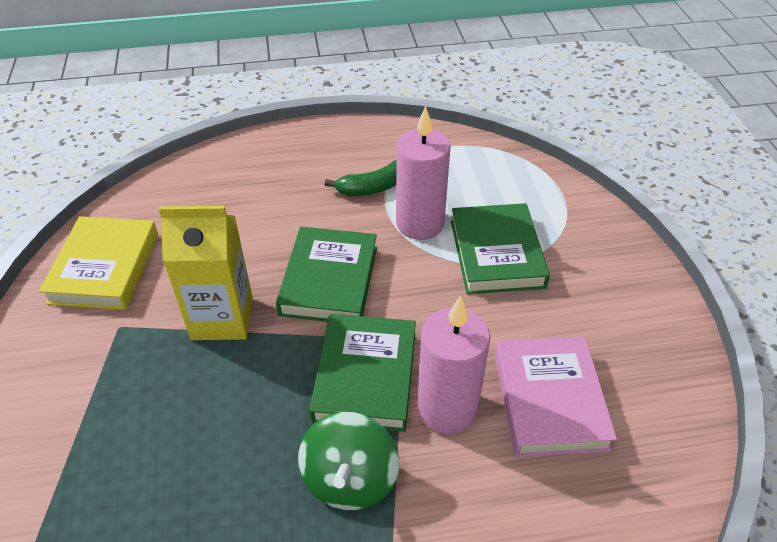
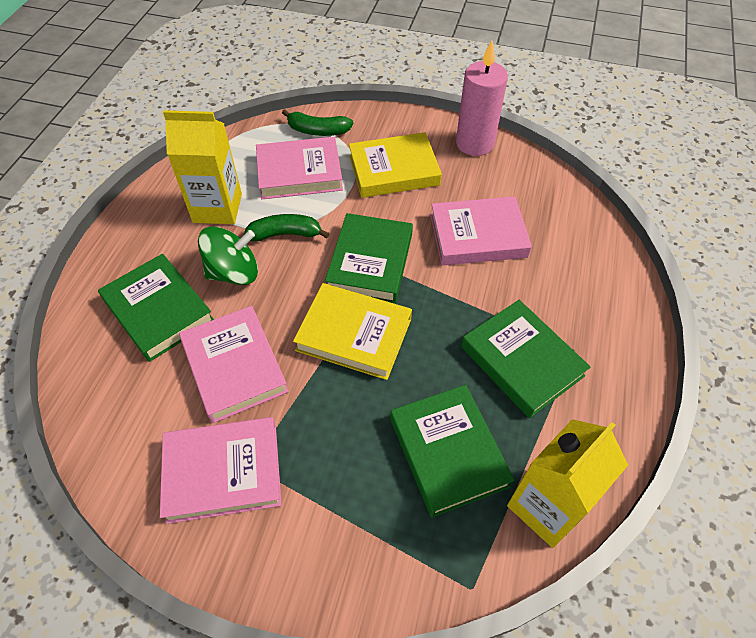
green banana: [325,160,397,196] = 1 -> [243,214,330,242] [282,109,353,136] = 2
green book: [276,227,377,322] [309,314,416,432] [451,203,550,294] = 3 -> [98,254,214,362] [325,213,413,303] [390,385,514,518] [461,300,590,418] = 4
pink book: [495,336,617,457] = 1 -> [160,417,282,524] [179,306,289,423] [256,137,343,199] [430,196,532,265] = 4
pink candle: [396,106,451,240] [417,296,491,434] = 2 -> [456,41,508,156] = 1
yellow book: [39,216,158,310] = 1 -> [293,283,412,380] [349,132,442,198] = 2
yellow carton: [159,206,253,340] = 1 -> [163,110,242,224] [507,419,628,548] = 2

